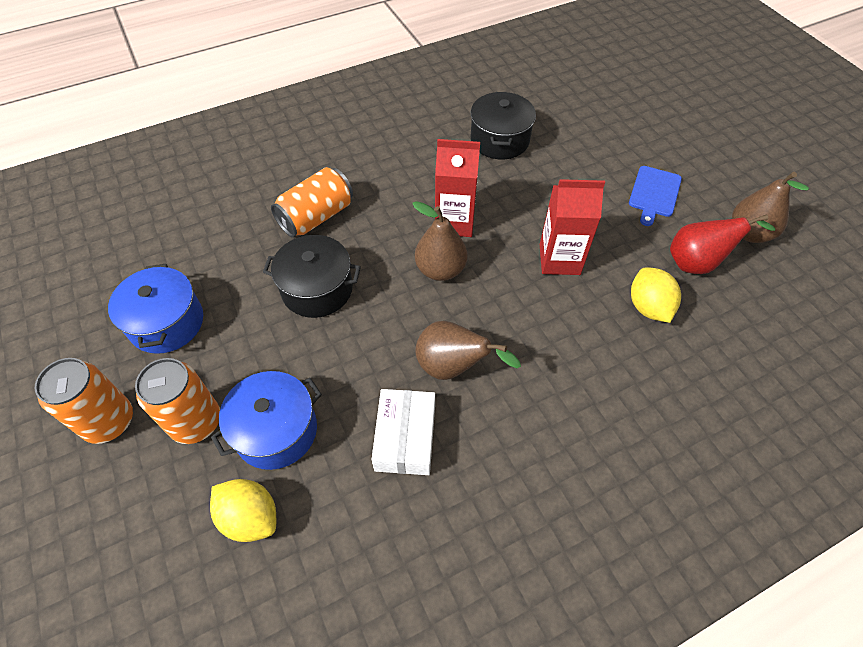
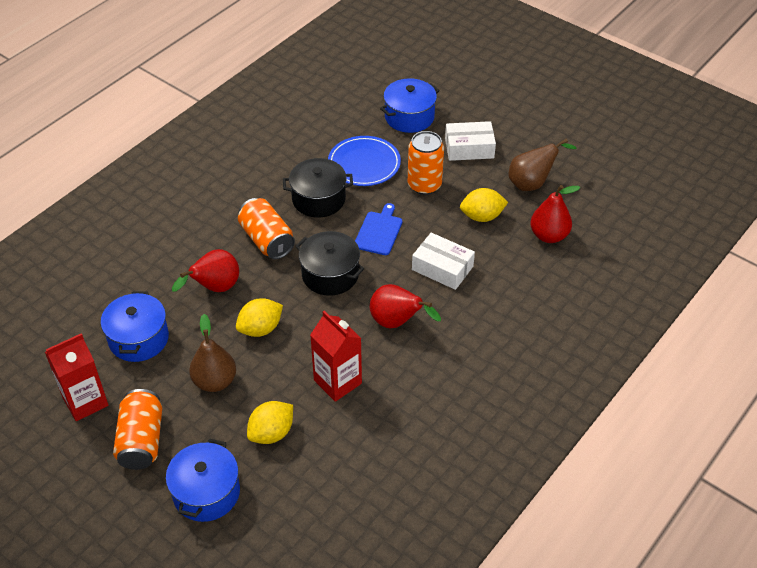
blue plate: none = 0 -> [328,136,401,186] = 1
blue pot: [108,264,203,354] [211,371,322,470] = 2 -> [101,291,169,362] [166,439,240,522] [380,78,440,133] = 3
brown pear: [412,201,468,281] [415,321,521,380] [732,172,809,243] = 3 -> [189,314,236,392] [509,139,577,191] = 2
red pear: [670,214,775,274] = 1 -> [172,249,239,292] [370,284,441,328] [530,185,580,243] = 3
white box: [372,389,435,475] = 1 -> [412,233,475,290] [445,121,496,161] = 2
yellow lemon: [210,479,276,542] [631,267,681,323] = 2 -> [236,298,283,337] [247,401,293,444] [460,188,508,222] = 3

